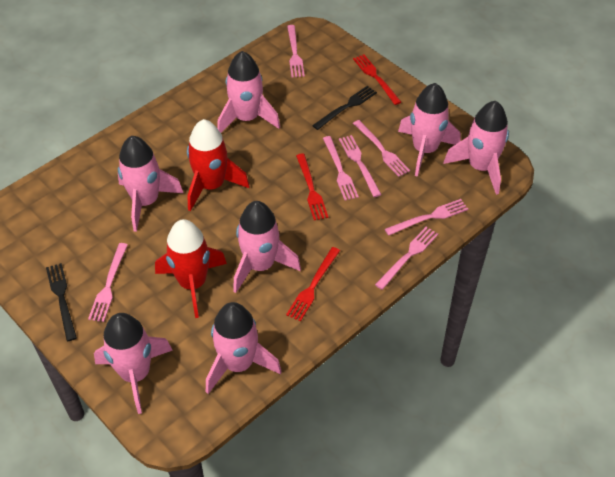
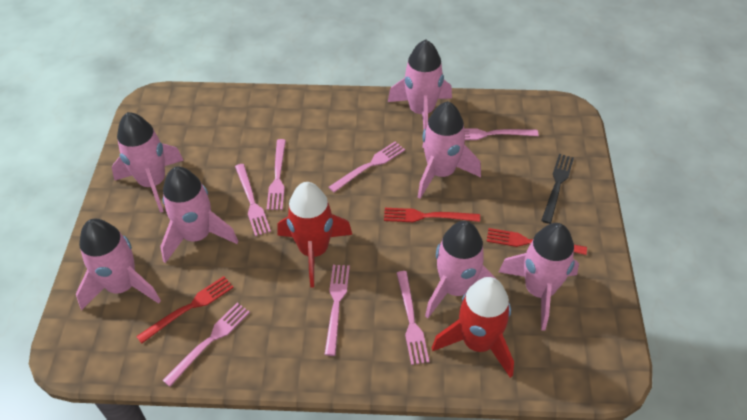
black fork: [46,263,77,341] [312,86,377,130] = 2 -> [541,154,574,224] = 1

